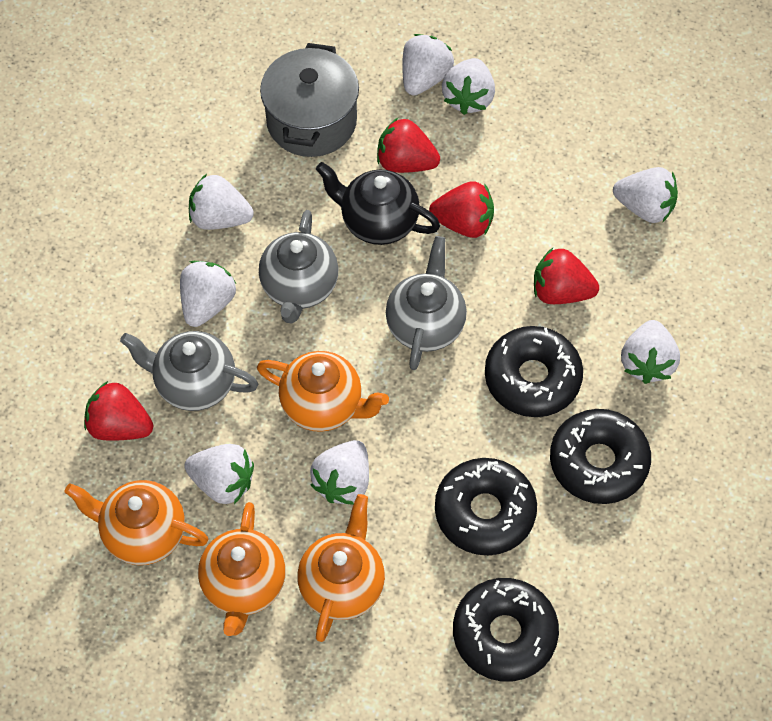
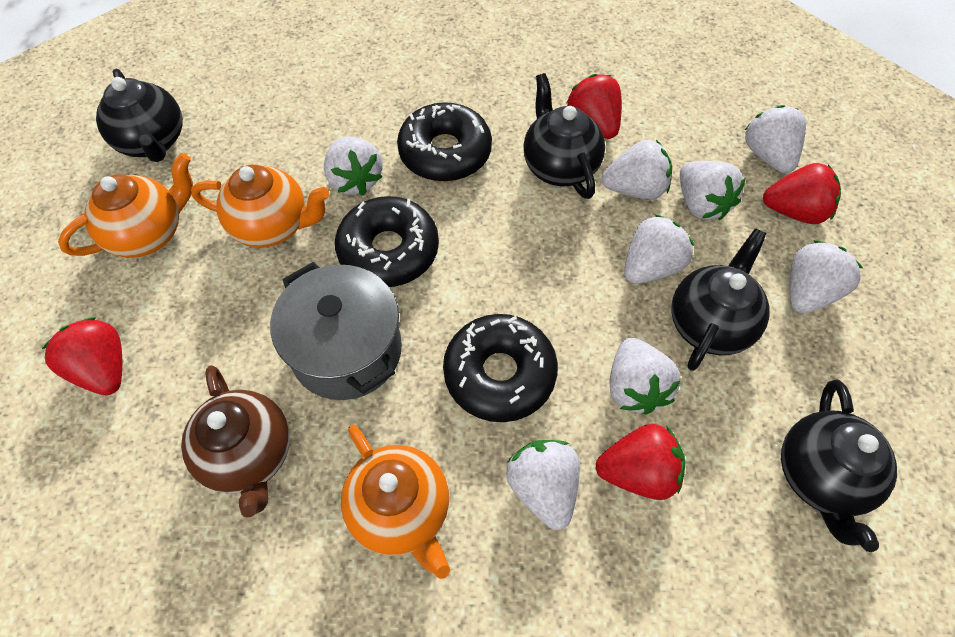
black donut: [435,458,537,555] [453,578,559,682] [485,326,583,417] [550,409,651,504] = 4 -> [335,196,439,287] [397,102,492,182] [443,314,558,422] = 3
black teapot: [316,162,440,245] = 1 -> [96,69,183,162] [523,73,605,199] [671,228,770,371] [781,380,897,552] = 4
brown teapot: none = 0 -> [181,365,290,518] = 1
grey teapot: [120,331,258,411] [259,210,339,324] [386,236,467,370] = 3 -> none = 0
orange teapot: [65,480,208,565] [198,502,286,636] [257,351,389,432] [297,494,385,642] = 4 -> [58,153,193,258] [191,165,329,247] [341,425,450,579] = 3

